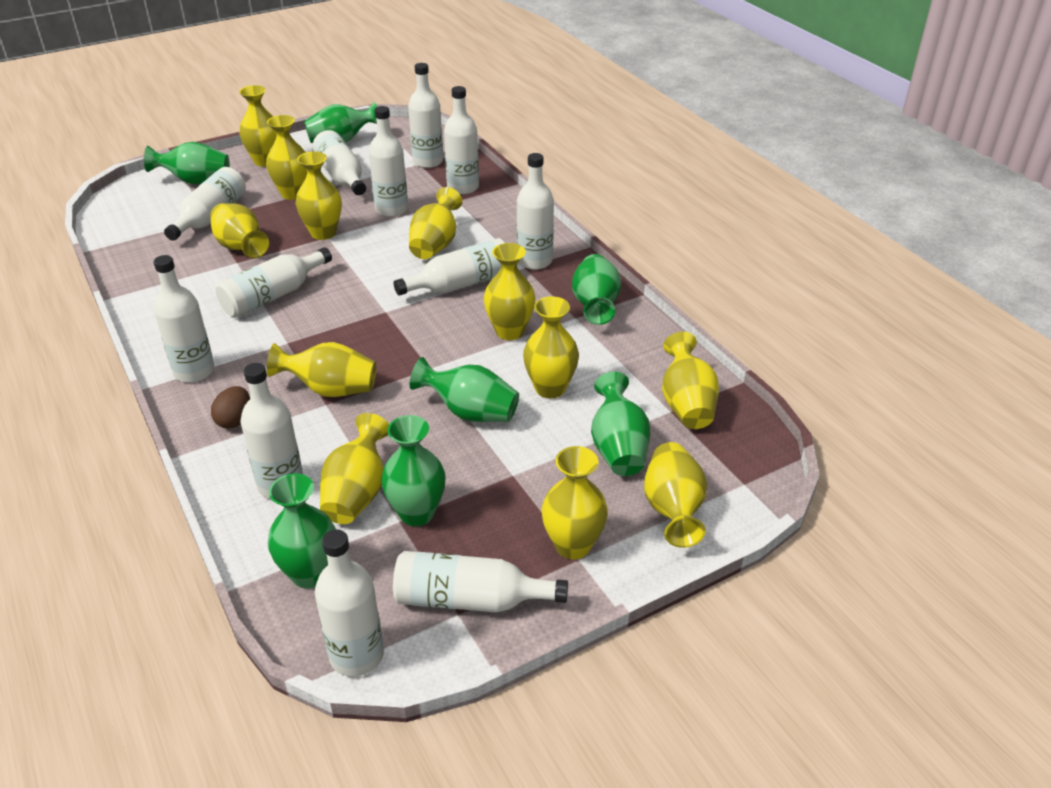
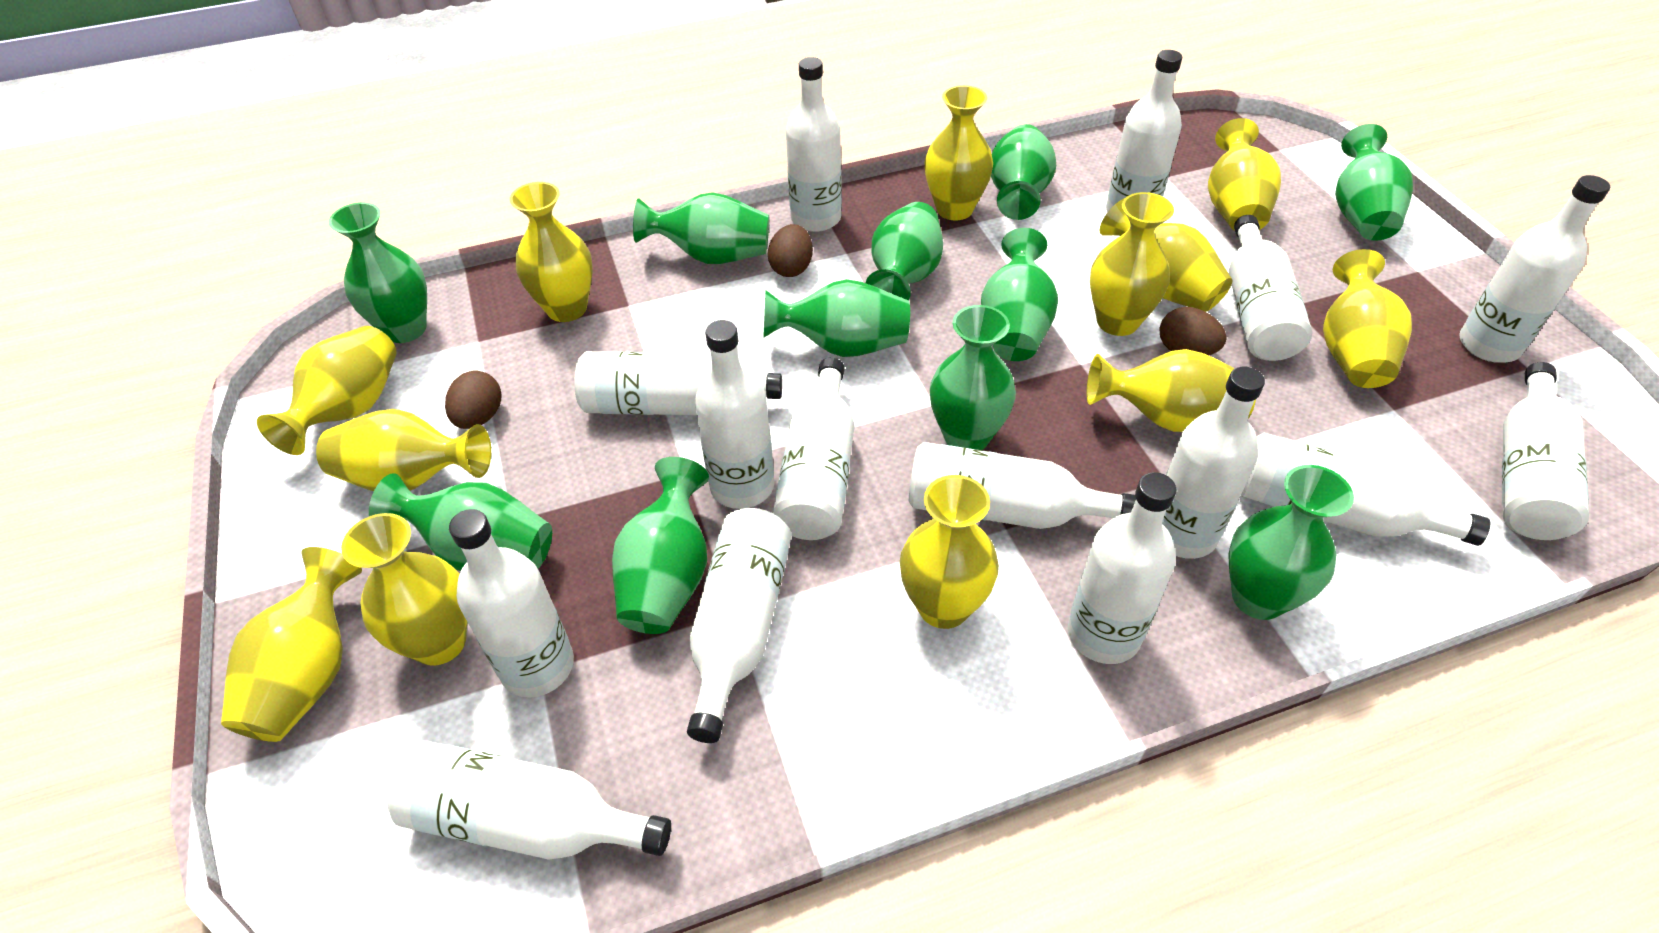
brown egg: [211,386,250,428] = 1 -> [445,371,502,429] [768,224,813,277] [1159,307,1227,355] = 3
green vase: [144,142,230,184] [268,473,336,589] [304,102,377,143] [381,415,445,526] [410,357,519,422] [572,254,622,325] [591,372,651,476] = 7 -> [329,202,427,343] [369,473,552,571] [612,457,709,634] [633,192,769,264] [763,279,910,357] [866,202,943,300] [930,305,1016,450] [981,228,1058,361] [991,124,1056,220] [1228,465,1354,620] [1335,124,1413,241] = 11
white bottle: [154,255,215,383] [164,167,246,241] [216,247,332,318] [240,363,303,499] [313,130,366,195] [315,530,384,677] [369,106,408,217] [393,551,568,613] [394,238,506,296] [408,63,443,168] [444,86,479,195] [517,153,554,270] = 12 -> [387,741,671,860] [449,509,574,698] [574,351,782,415] [687,508,791,743] [695,320,774,509] [773,357,854,540] [786,57,842,232] [909,442,1136,529] [1068,472,1176,664] [1106,50,1182,212] [1162,366,1265,559] [1229,215,1312,361] [1241,433,1490,546] [1459,175,1610,363] [1502,362,1589,540] = 15

